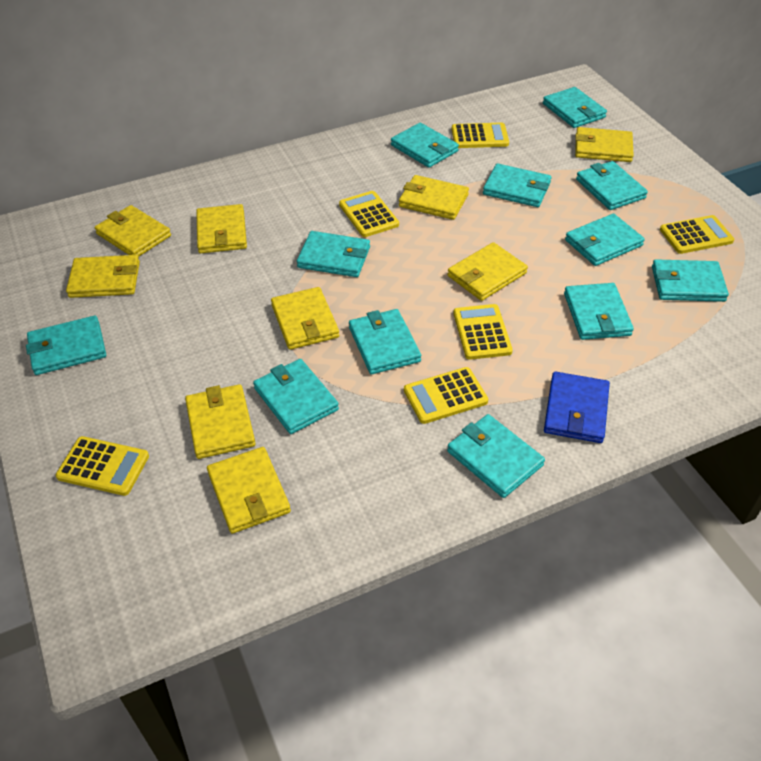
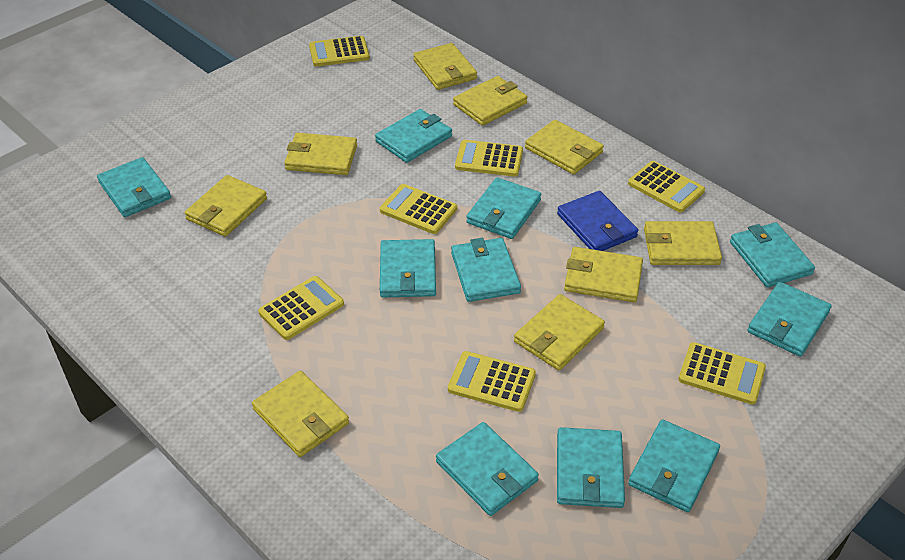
turquoise wallet: [26,316,106,375] [253,359,339,434] [297,231,370,277] [349,309,421,374] [391,123,459,168] [447,414,545,498] [483,163,551,207] [543,87,607,128] [564,283,634,340] [565,214,645,266] [576,161,648,210] [652,259,729,302] = 12 -> [97,157,171,217] [375,109,452,163] [380,239,436,297] [436,422,539,516] [451,238,521,302] [466,177,541,239] [557,427,625,508] [628,419,720,512] [730,222,815,288] [747,282,832,357] = 10
yellow calculator: [56,436,149,496] [339,191,399,237] [404,367,488,424] [452,123,509,148] [453,304,513,360] [660,215,734,254] = 6 -> [258,276,344,340] [309,36,370,67] [380,184,457,234] [448,351,536,412] [455,140,523,177] [628,161,705,212] [678,342,766,405] = 7

